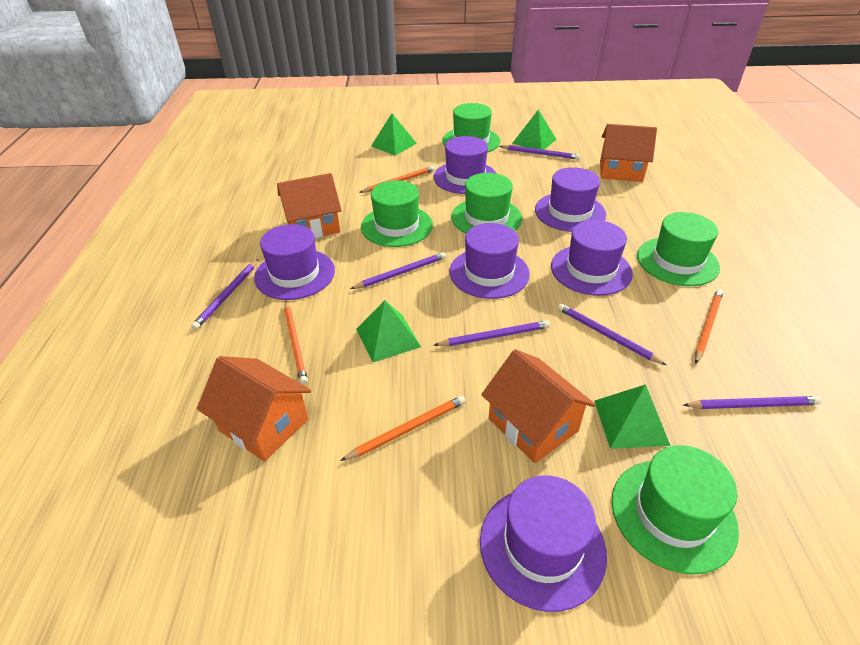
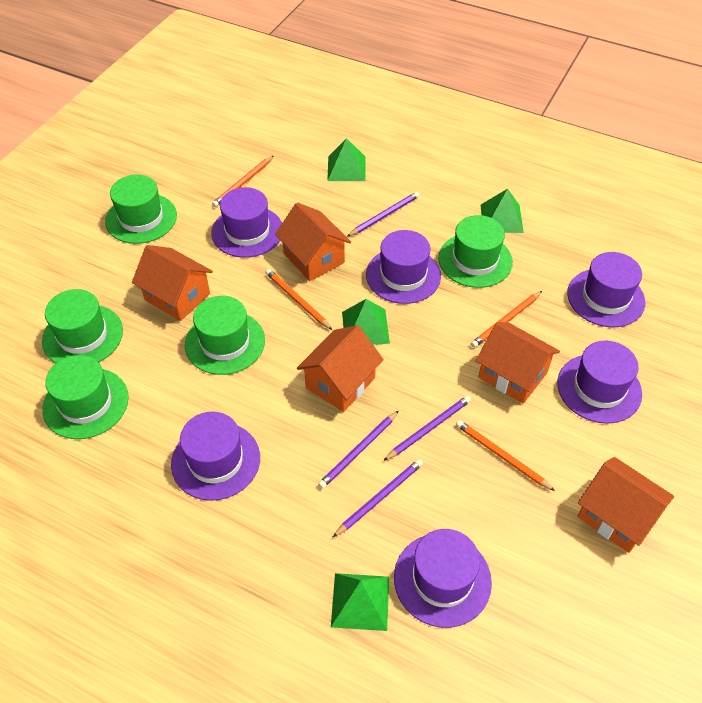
orange house: [197,356,311,462] [277,173,342,238] [481,349,595,463] [600,124,657,182] = 4 -> [132,245,213,321] [275,203,351,281] [297,325,384,412] [476,322,560,404] [578,457,674,553] = 5
purple pencil: [191,259,258,330] [350,252,446,289] [434,320,550,346] [500,145,580,160] [558,304,666,365] [683,396,821,409] = 6 -> [318,411,398,489] [333,459,423,537] [347,192,419,237] [383,396,471,461] = 4

